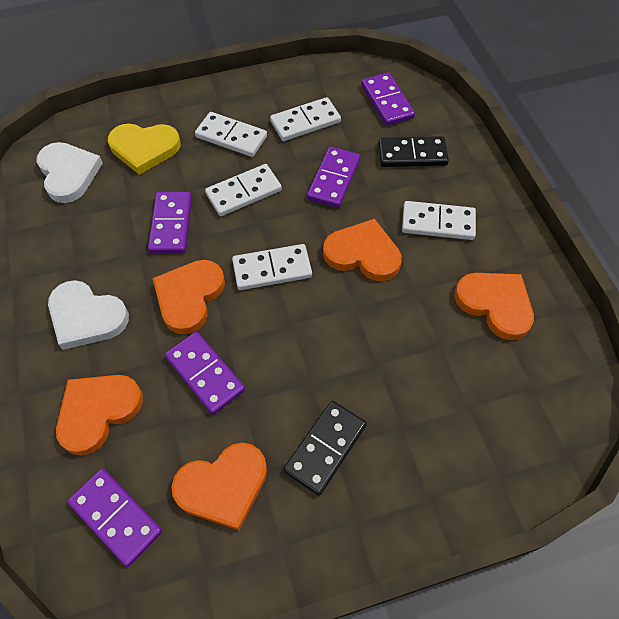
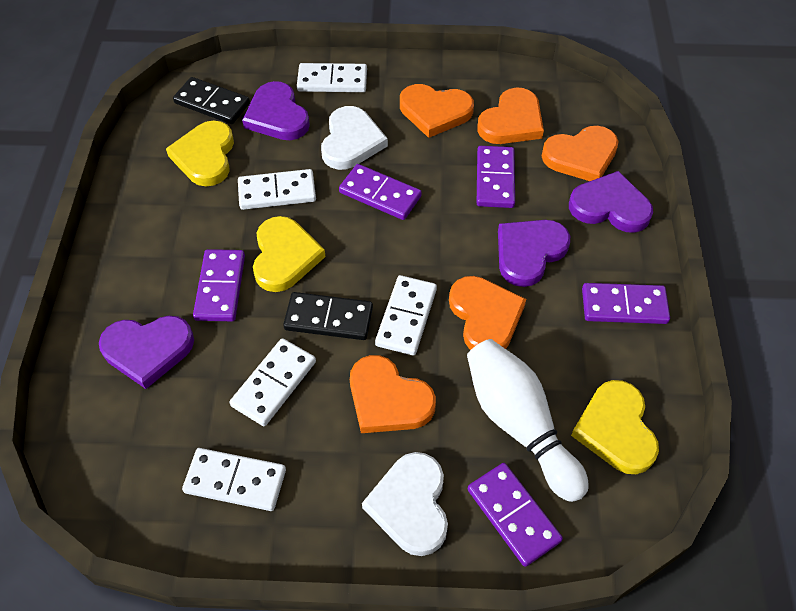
purple heart: none = 0 -> [99,316,194,389] [242,81,310,140] [498,220,570,287] [569,171,653,233] = 4
white bowling pin: none = 0 -> [467,339,589,502] = 1
yellow heart: [108,124,181,175] = 1 -> [166,121,234,186] [253,216,326,292] [571,380,659,474] = 3

